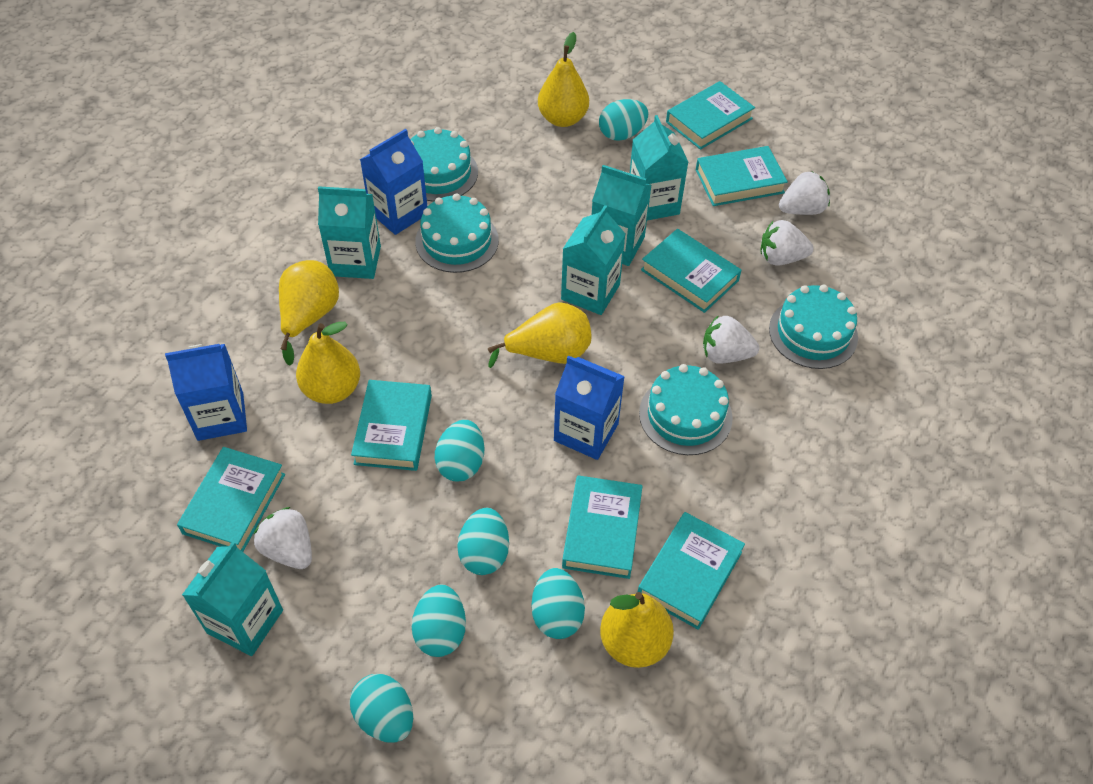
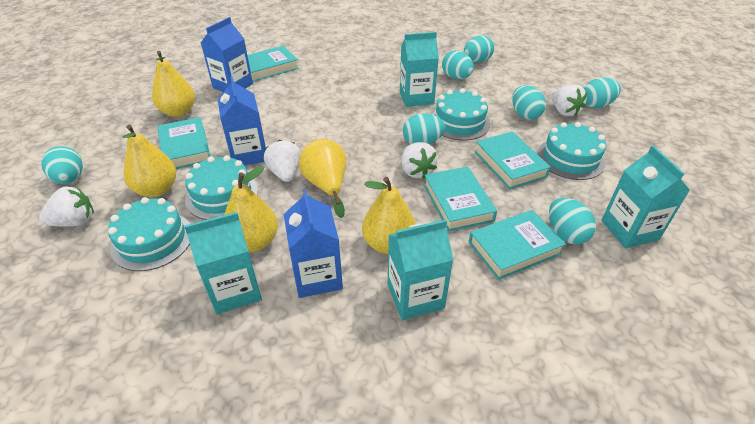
turquoise book: [177,447,285,552] [351,380,432,471] [562,475,643,579] [638,512,745,630] [641,229,741,313] [666,81,755,150] [696,146,788,206] = 7 -> [158,117,210,169] [247,46,299,82] [424,166,497,231] [469,210,566,280] [474,131,551,189] = 5
turquoise carton: [182,542,283,656] [318,186,381,279] [561,205,626,315] [592,165,652,266] [630,115,688,220] = 5 -> [184,212,262,314] [388,219,453,320] [400,32,439,107] [601,145,690,248] = 4
turquoise egg: [350,674,413,743] [412,585,466,657] [435,420,484,481] [457,508,509,575] [531,568,585,639] [599,99,648,141] = 6 -> [41,146,83,184] [403,113,445,144] [442,50,474,79] [464,35,494,62] [512,85,546,120] [549,198,596,244] [583,78,621,108] = 7

